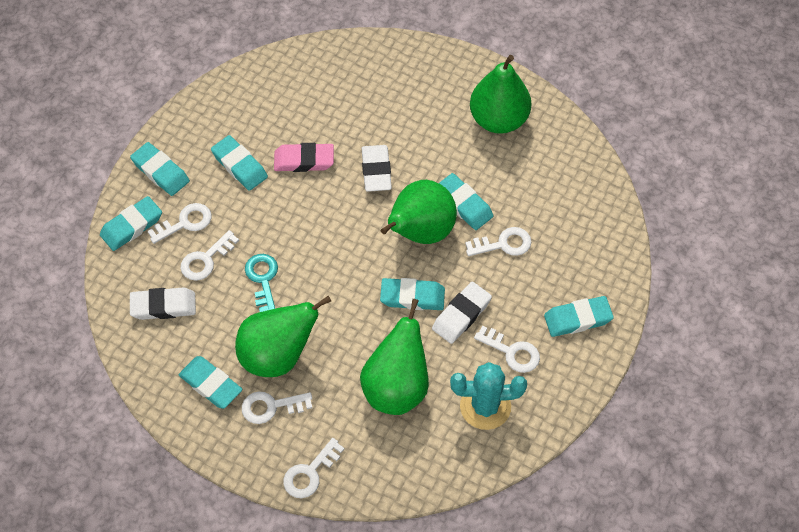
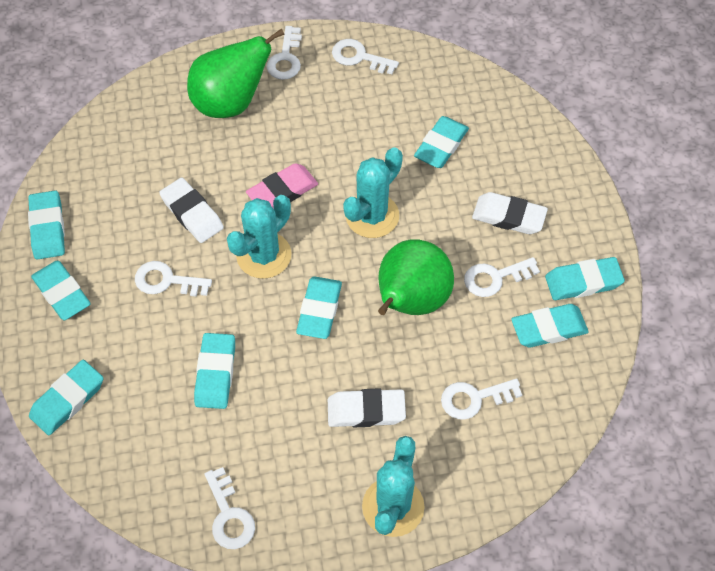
green pear: [235,296,331,377] [360,299,429,415] [381,180,457,244] [470,55,531,134] = 4 -> [187,28,285,118] [378,239,454,315] = 2
turquoise cactus: [450,362,527,430] = 1 -> [227,195,292,279] [343,147,403,238] [362,436,424,537] = 3
turquoise eraser: [100,196,162,251] [130,142,190,196] [179,356,242,409] [211,135,268,191] [380,278,445,310] [439,173,493,230] [544,296,614,337] = 7 -> [28,190,65,260] [29,360,104,435] [31,261,91,320] [194,333,235,409] [296,276,342,339] [414,116,469,168] [511,304,589,348] [545,257,625,300] = 8
turquoise key: [245,254,278,312] = 1 -> none = 0

